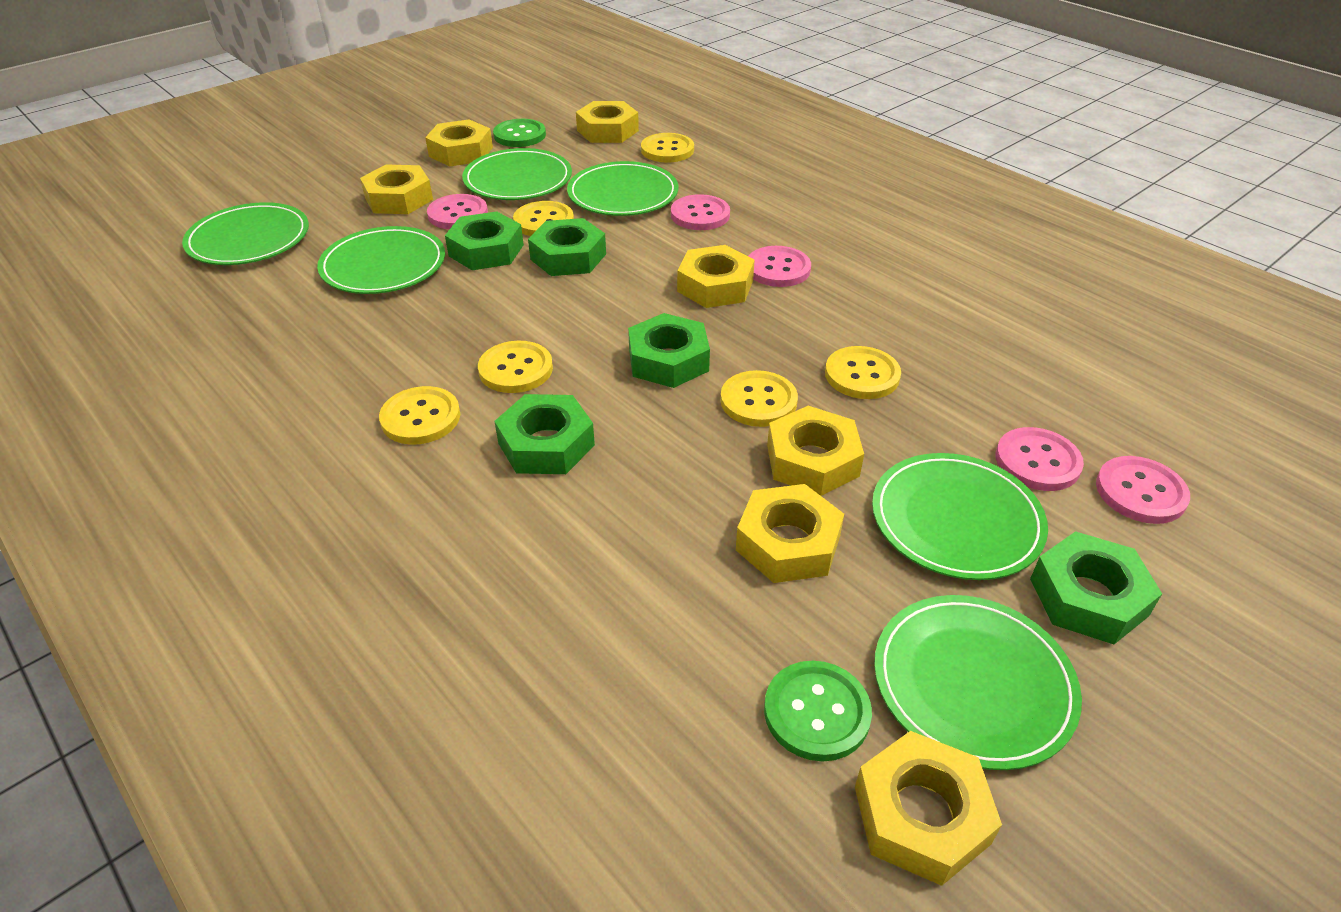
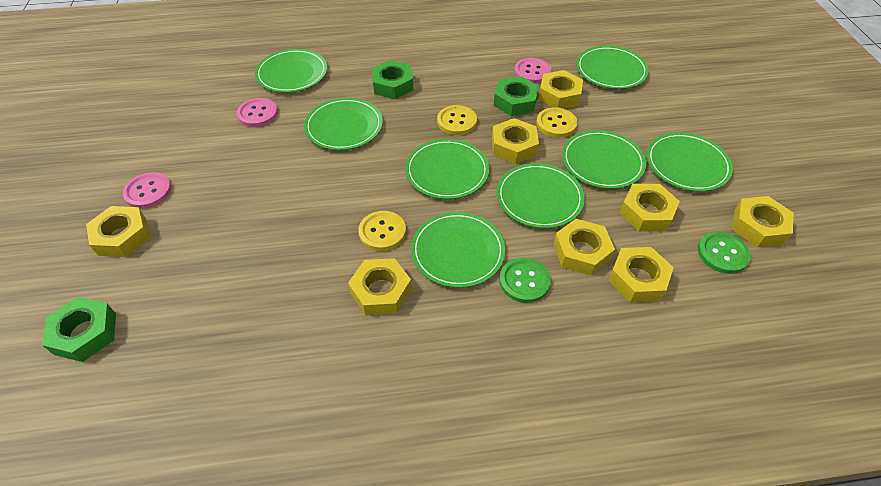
green nut: [445,211,524,270] [494,394,595,474] [528,218,606,276] [628,313,710,388] [1030,531,1162,644] = 5 -> [42,297,116,362] [371,60,413,99] [493,76,539,116] = 3
green plate: [182,202,309,265] [317,226,445,294] [462,148,572,200] [567,161,679,216] [872,453,1048,580] [874,595,1082,770] = 6 -> [255,49,327,93] [304,98,383,150] [405,139,489,199] [411,212,505,288] [497,163,585,228] [562,130,646,189] [576,46,649,89] [647,132,733,192] = 8
pink button: [427,194,488,229] [671,194,730,230] [749,246,811,287] [996,427,1084,491] [1096,456,1190,524] = 5 -> [123,172,172,209] [237,98,278,127] [514,58,552,84] = 3
yellow button: [379,386,460,445] [478,341,553,393] [513,201,574,236] [641,133,694,163] [720,370,798,427] [825,346,901,399] = 6 -> [358,211,406,251] [437,105,477,135] [536,107,577,138] = 3
yellow nut: [360,164,433,214] [425,119,493,167] [576,101,639,143] [677,245,755,308] [736,484,844,583] [767,406,864,496] [855,731,1002,886] = 7 -> [86,206,150,257] [348,258,412,316] [492,118,539,164] [538,70,583,109] [553,219,615,276] [608,247,674,302] [620,184,680,232] [732,196,794,247] = 8

